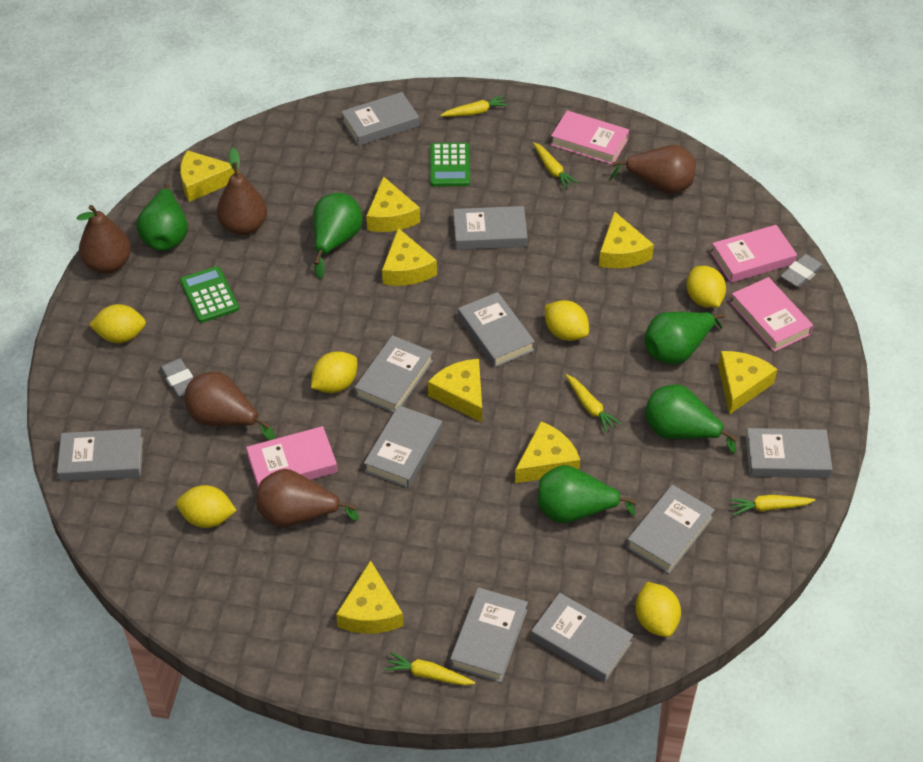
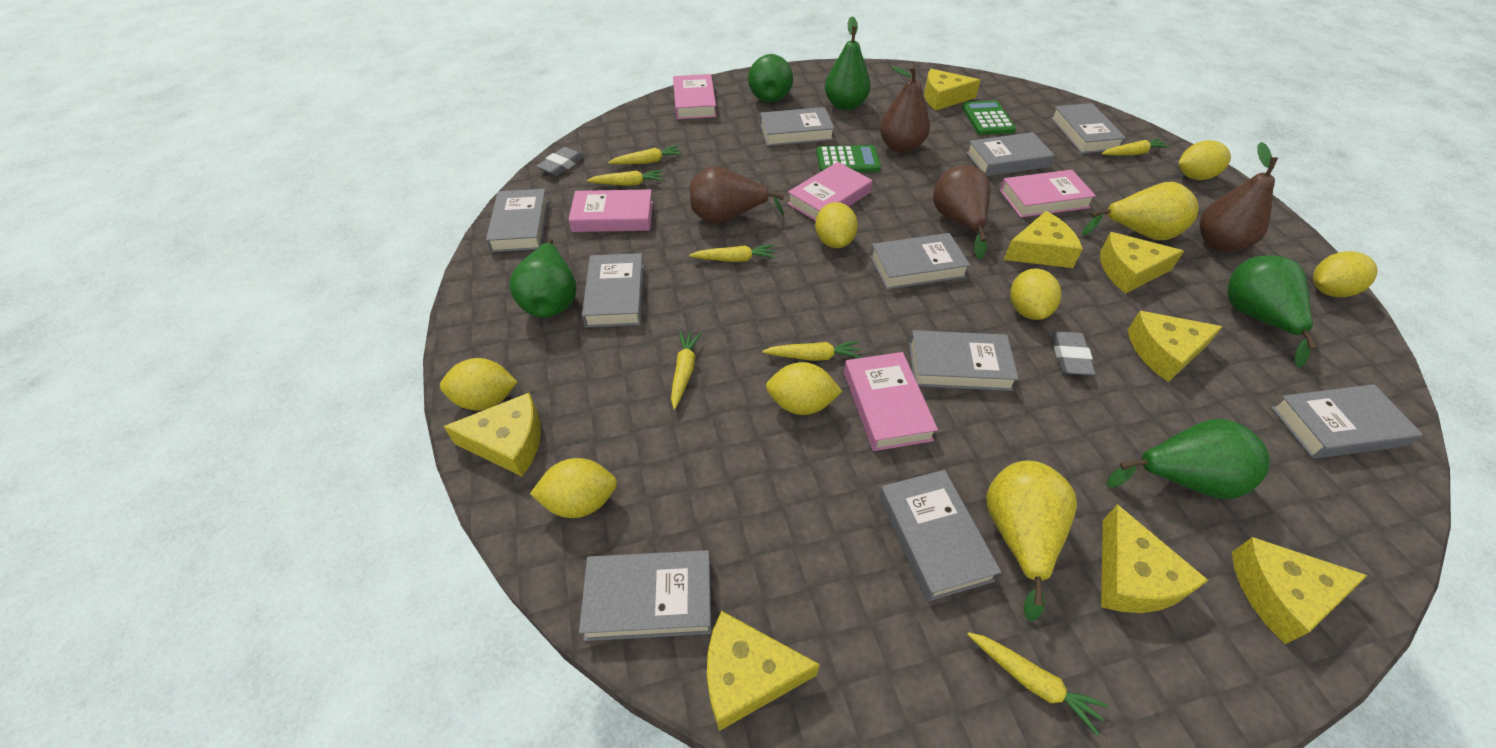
brown pear: [77,205,131,274] [184,372,275,440] [217,148,267,235] [256,469,359,527] [609,145,696,194] = 5 -> [690,166,784,224] [880,66,930,153] [933,165,990,260] [1199,142,1278,252] = 4
pink book: [246,426,338,487] [551,110,629,165] [711,225,797,283] [730,277,813,352] = 4 -> [568,189,653,232] [673,74,716,119] [787,162,872,221] [844,352,938,451] [1000,170,1096,218] = 5
yellow carrot: [384,652,475,685] [440,95,508,117] [533,142,578,189] [566,374,622,432] [730,495,815,515] = 5 -> [587,170,664,186] [608,145,682,164] [671,331,702,409] [689,245,776,262] [762,341,862,361] [967,632,1109,736] [1102,138,1170,156] = 7
yellow lemon: [89,304,146,343] [176,485,237,528] [311,351,357,393] [545,300,589,341] [635,582,681,637] [686,266,726,308] = 6 -> [440,358,517,410] [530,458,617,518] [766,362,843,415] [815,202,858,248] [1010,268,1061,320] [1178,140,1231,180] [1313,251,1377,297] = 7
yellow pear: none = 0 -> [986,461,1077,621] [1082,182,1199,240] = 2

